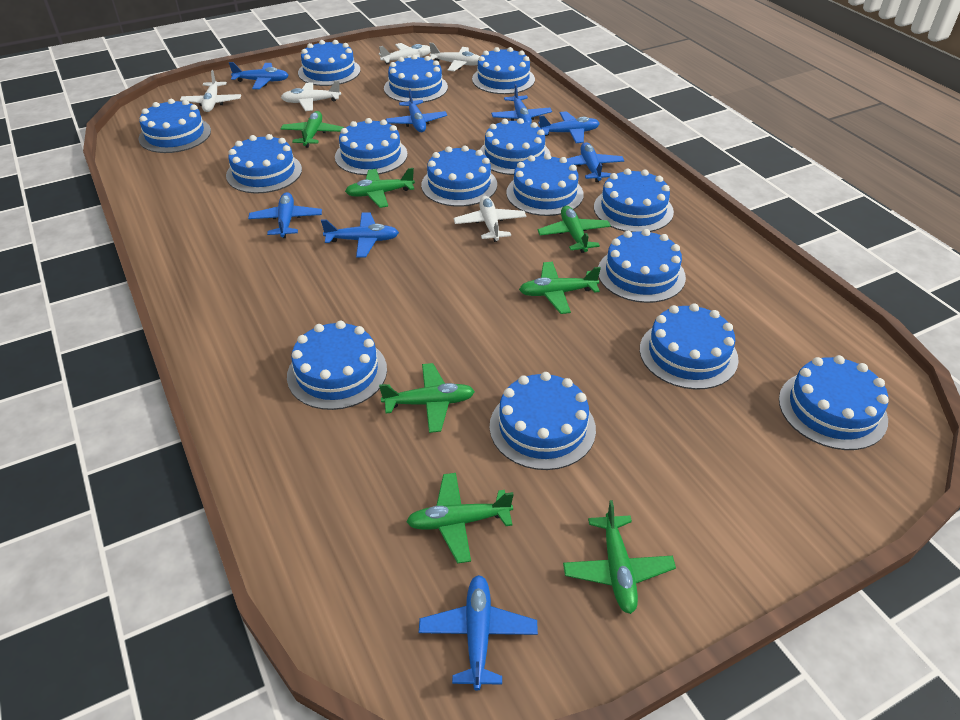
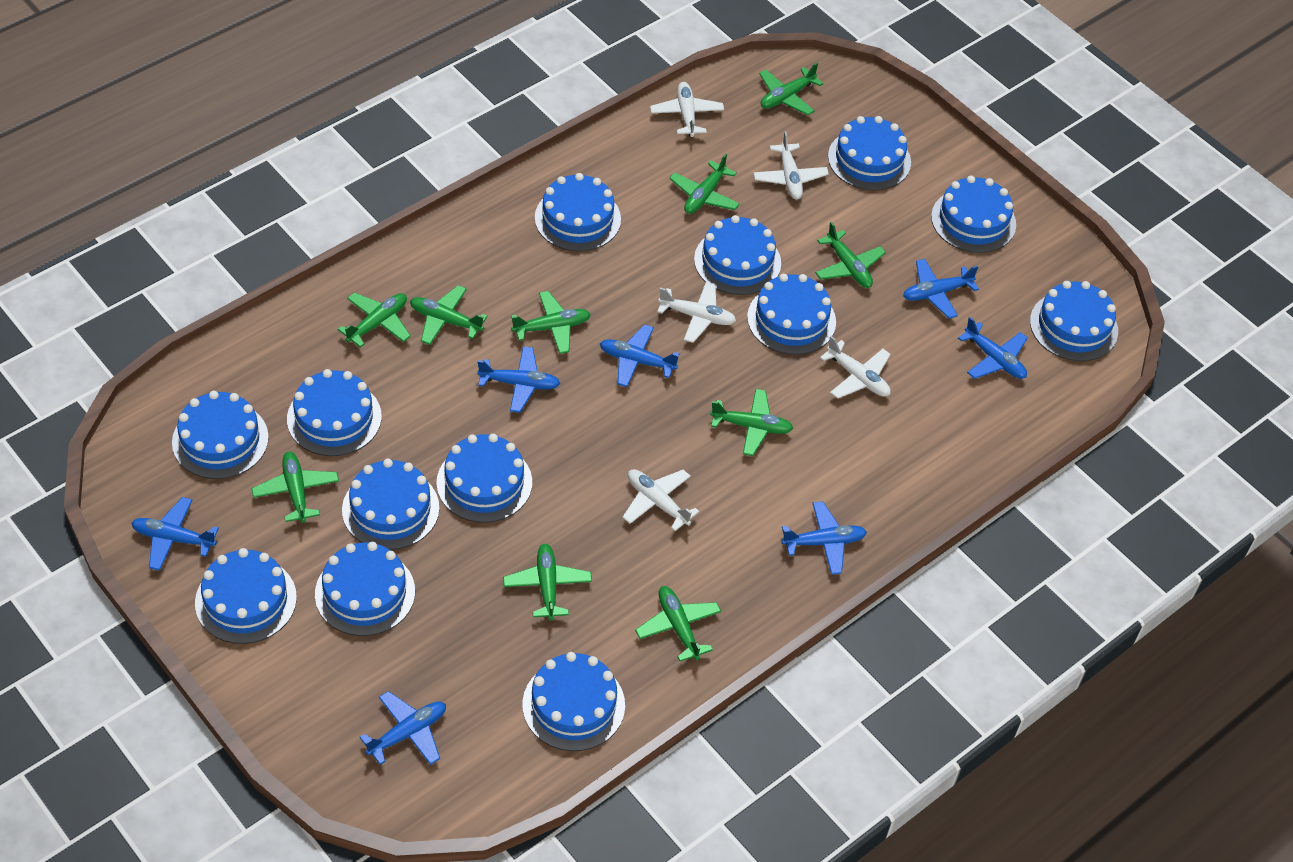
blue cake: [139,99,211,153] [226,134,302,193] [287,321,387,410] [298,40,360,86] [335,118,408,175] [384,55,448,103] [421,146,497,207] [472,47,535,94] [480,118,551,175] [490,372,596,470] [506,153,584,216] [594,169,674,232] [598,229,686,303] [640,303,739,389] [779,355,889,450] = 15 -> [172,391,269,479] [195,548,297,644] [287,369,382,456] [315,542,415,636] [342,459,439,550] [436,434,532,523] [522,652,625,751] [535,173,621,251] [694,215,781,295] [747,274,836,355] [828,116,911,190] [931,176,1016,253] [1030,281,1118,361] = 13
blue plane: [229,62,289,89] [248,192,322,238] [321,212,399,258] [386,89,447,132] [419,575,538,691] [491,84,552,123] [538,111,600,143] [567,142,625,182] = 8 -> [132,497,219,571] [360,691,446,765] [477,346,560,413] [600,324,679,387] [781,501,867,575] [903,259,979,319] [958,317,1028,379] = 7
green plane: [281,111,344,148] [345,168,415,208] [379,363,475,433] [406,473,514,564] [519,262,601,314] [537,206,611,253] [563,500,676,614] = 7 -> [251,451,339,523] [338,293,411,348] [410,285,487,345] [503,543,592,621] [511,291,591,354] [635,586,721,661] [669,153,740,214] [710,389,793,456] [759,63,824,115] [815,222,886,288] = 10

